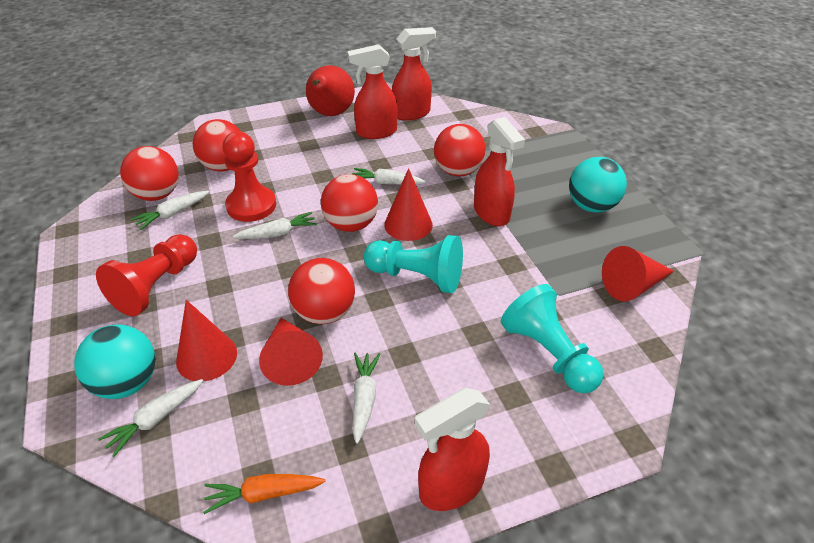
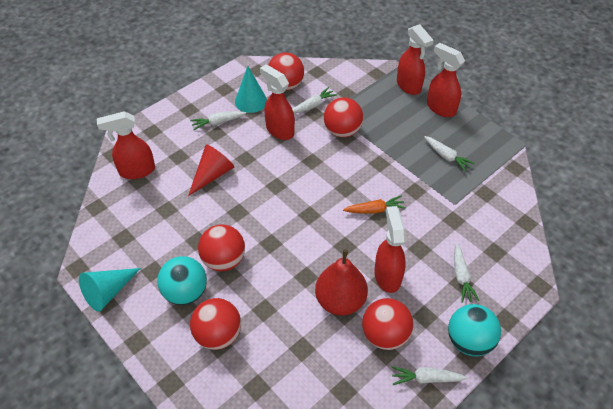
red cone: [176,300,237,381] [259,318,323,386] [384,168,433,241] [602,246,674,301] = 4 -> [188,144,234,196] = 1
red pawn: [96,234,197,316] [222,131,276,222] = 2 -> none = 0
red spray bottle: [347,44,398,139] [392,27,436,121] [415,388,490,511] [474,117,525,226] = 4 -> [97,111,155,179] [260,64,295,140] [374,206,406,293] [397,24,434,95] [427,43,465,117] = 5
turquoise cone: none = 0 -> [79,268,141,312] [235,66,267,113] = 2
turquoise pawn: [363,235,463,293] [501,284,603,393] = 2 -> none = 0

